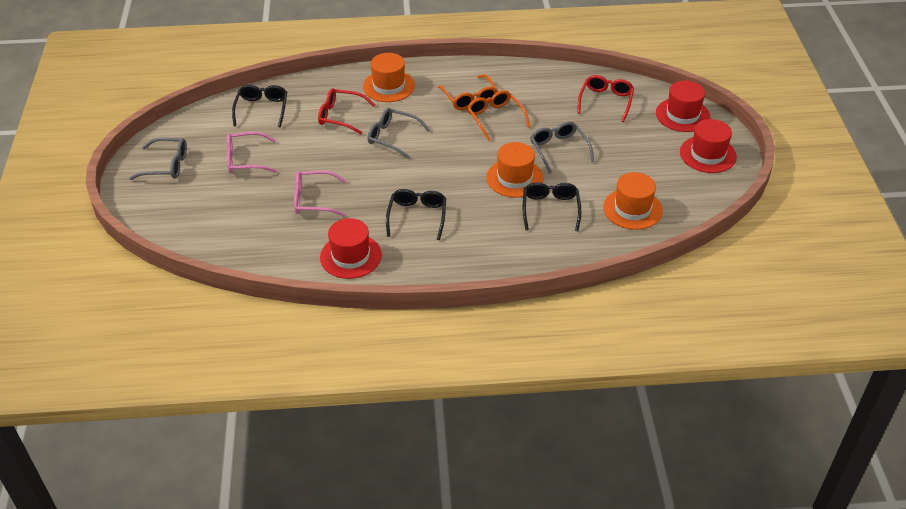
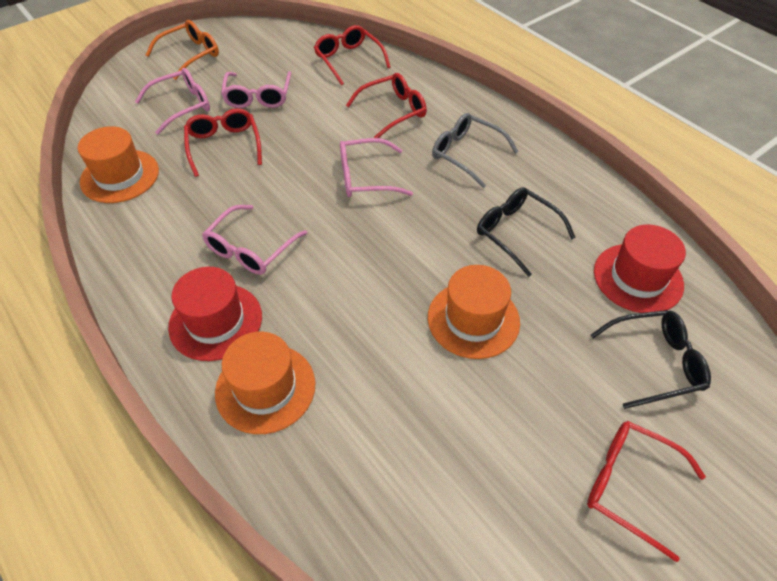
black glasses: [232,85,287,128] [386,189,446,240] [523,182,582,231] = 3 -> [477,187,576,277] [591,310,711,409] = 2
grey glasses: [129,137,187,180] [367,108,430,159] [530,121,594,174] = 3 -> [432,113,519,188] = 1
orange glasses: [438,74,498,110] [467,90,530,141] = 2 -> [146,20,219,80] = 1
pink glasses: [227,132,277,173] [294,171,346,216] = 2 -> [135,68,210,135] [202,205,307,275] [221,71,291,108] [340,138,413,197] = 4
red glasses: [318,88,375,134] [577,75,634,122] = 2 -> [184,108,262,177] [314,25,391,85] [346,73,427,138] [587,421,706,562] = 4
red hat: [320,218,382,279] [656,81,710,132] [680,119,737,173] = 3 -> [168,267,262,361] [594,224,686,313] = 2

